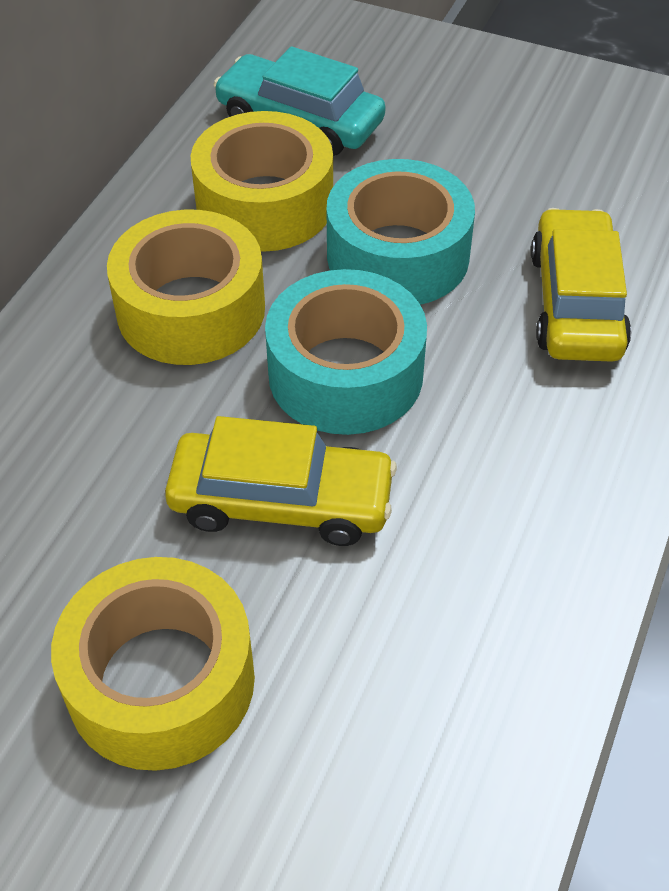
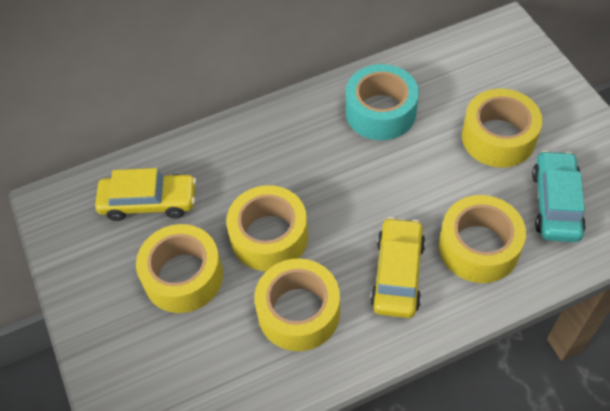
turquoise tape: [265,269,427,435] [327,159,475,305] = 2 -> [346,64,419,140] = 1
yellow tape: [51,557,255,771] [107,210,265,365] [191,111,333,252] = 3 -> [136,224,223,313] [226,185,308,271] [254,258,340,351] [439,195,526,283] [462,89,543,168] = 5

